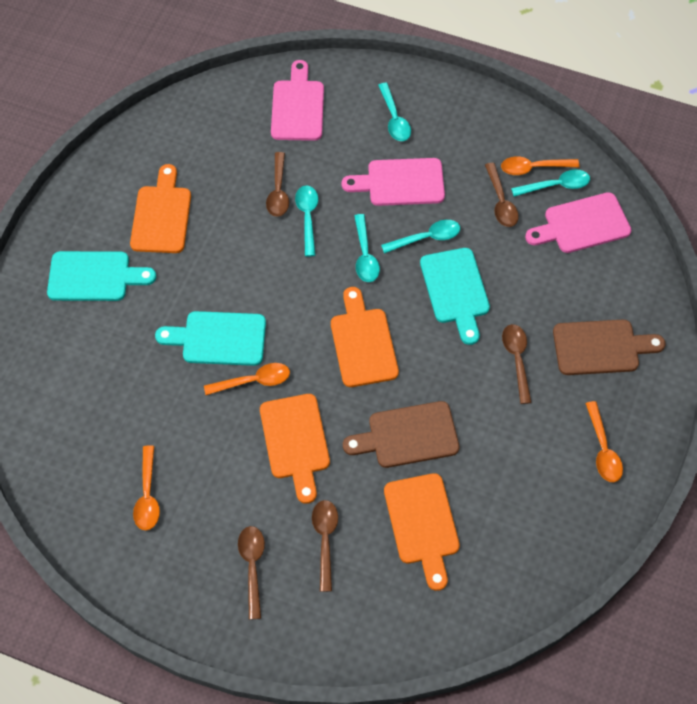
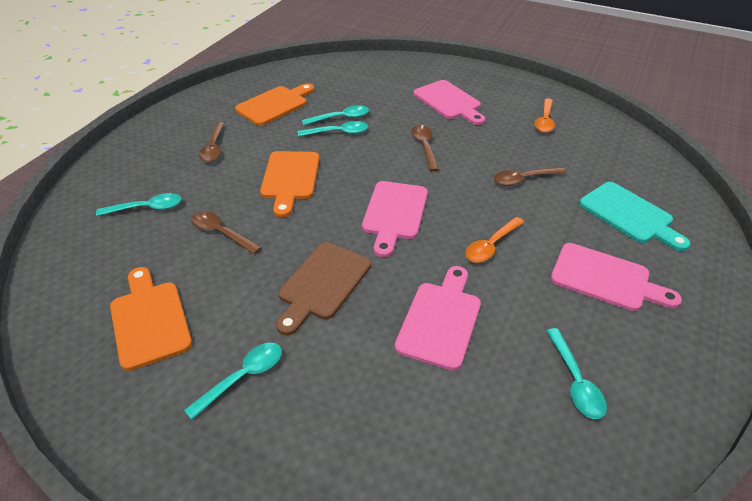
brown cutting board: [343,401,459,468] [553,319,665,375] = 2 -> [276,242,371,335] = 1
brown spoon: [238,526,265,620] [266,152,289,217] [312,500,338,592] [485,163,519,227] [502,324,532,404] = 5 -> [191,211,261,254] [199,122,224,162] [411,125,439,171] [493,167,566,186] = 4
orange cutting board: [130,164,191,253] [260,394,330,504] [331,287,399,387] [384,473,460,591] = 4 -> [110,267,192,371] [235,83,314,126] [260,151,319,217] = 3
orange spoon: [133,445,160,530] [204,363,290,395] [501,156,579,175] [585,401,623,482] = 4 -> [465,217,524,263] [534,98,555,133] = 2
pink cutting board: [271,60,324,141] [342,158,445,206] [525,192,631,253] = 3 -> [362,181,428,257] [395,266,481,371] [413,80,485,125] [551,243,682,311] = 4
turquoise cutting board: [47,251,156,301] [155,311,266,366] [420,248,490,345] = 3 -> [579,182,690,251] = 1

